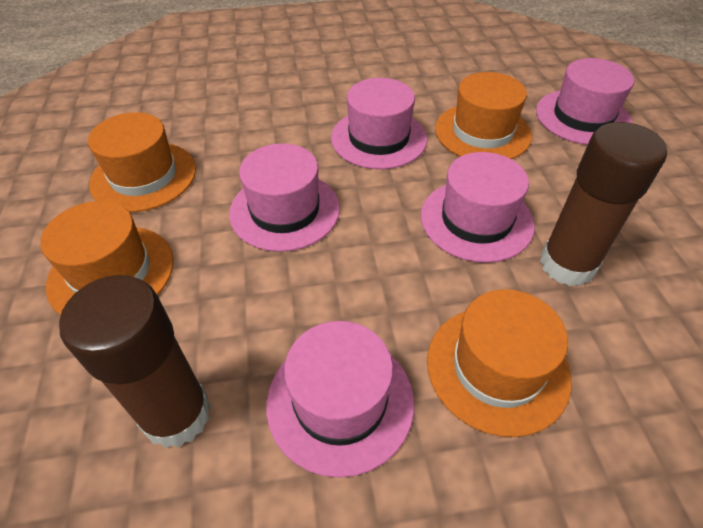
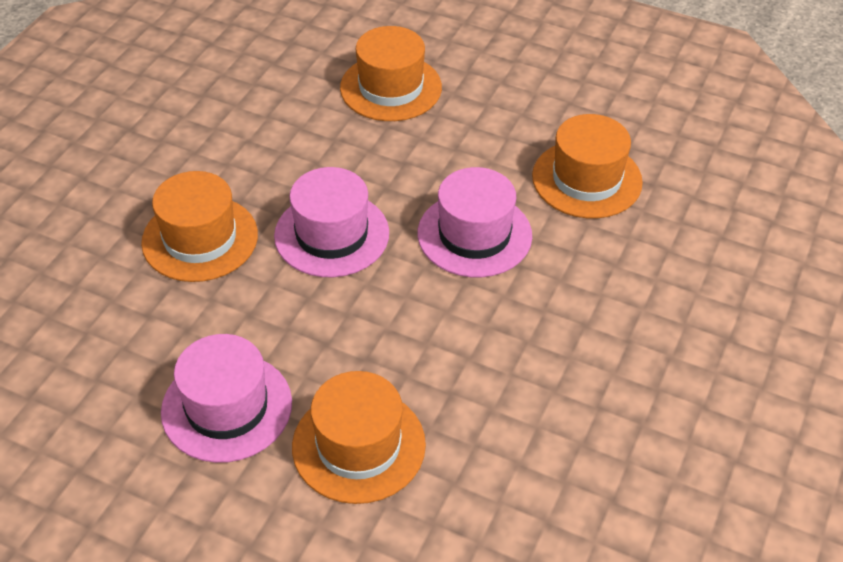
brown glue stick: [59,275,211,448] [540,122,667,286] = 2 -> none = 0
pink hat: [229,143,340,252] [266,321,414,478] [331,78,427,169] [421,152,535,263] [536,58,634,145] = 5 -> [161,334,292,463] [274,167,389,277] [418,167,532,277] = 3

